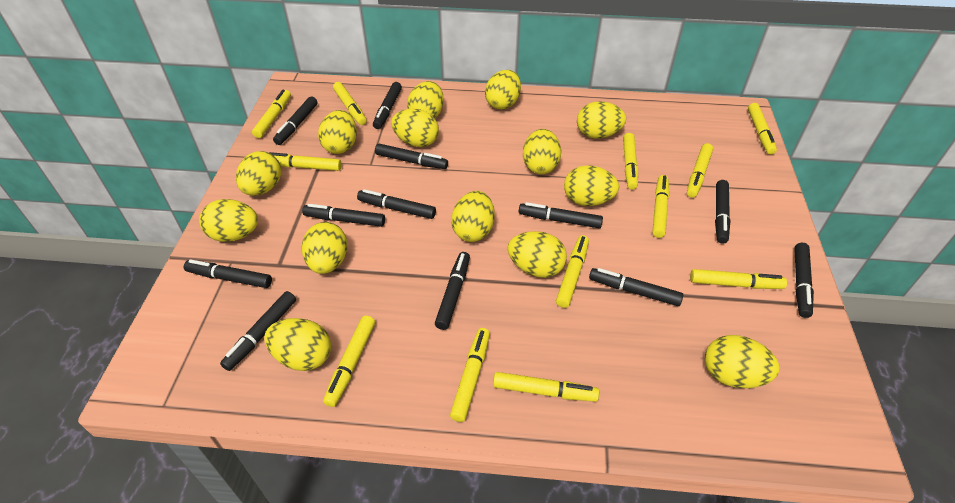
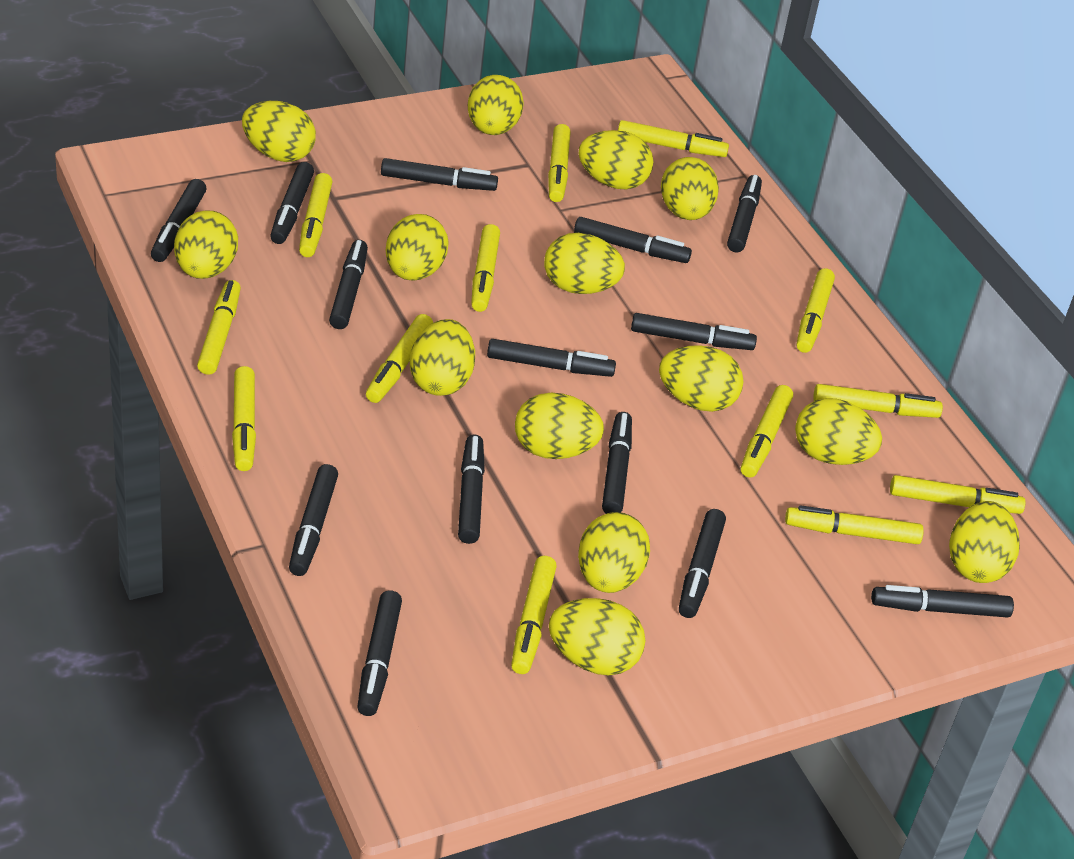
black marker: [184,259,272,288] [220,291,296,371] [273,97,318,145] [302,204,385,227] [357,189,436,219] [373,82,402,129] [375,144,448,169] [435,252,470,330] [519,202,603,228] [589,268,683,306] [715,180,731,244] [794,243,814,318] = 12 -> [151,179,207,262] [270,162,314,244] [289,464,338,576] [329,240,368,329] [357,591,402,716] [381,158,498,191] [458,435,485,544] [487,339,616,377] [574,217,692,263] [602,412,632,514] [631,313,757,350] [679,509,726,618] [727,175,762,253] [871,585,1014,618] = 14
yellow marker: [252,90,291,138] [270,152,342,171] [323,316,375,407] [333,82,367,125] [450,328,490,422] [493,372,599,402] [556,235,589,308] [623,133,638,189] [652,175,669,238] [687,143,713,198] [690,269,787,289] [748,103,777,154] = 12 -> [197,280,241,375] [232,366,256,471] [299,173,332,257] [366,314,433,403] [471,224,500,312] [511,556,557,674] [548,124,571,202] [618,120,729,157] [741,385,793,478] [785,505,924,544] [797,268,835,353] [813,384,943,418] [890,475,1026,514] = 13

